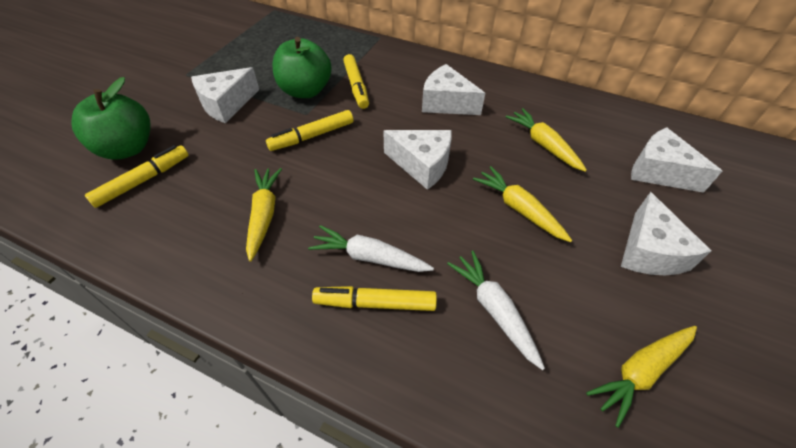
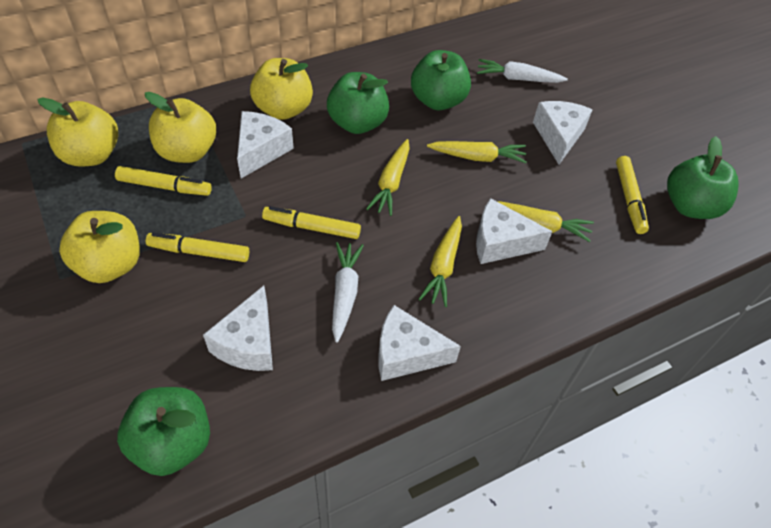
green apple: [71,77,150,160] [272,37,331,98] = 2 -> [117,387,210,476] [327,72,389,134] [411,50,471,110] [667,136,739,219] = 4
yellow apple: none = 0 -> [37,97,118,167] [59,211,140,283] [145,92,216,163] [250,58,313,120] = 4

